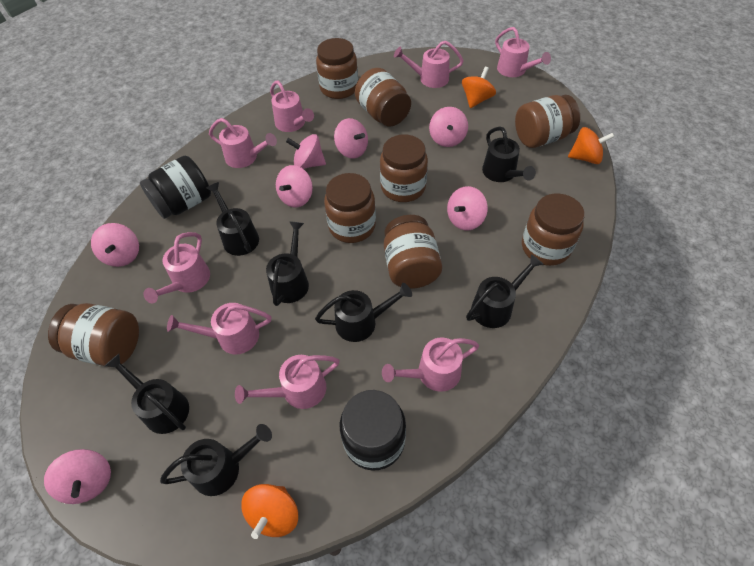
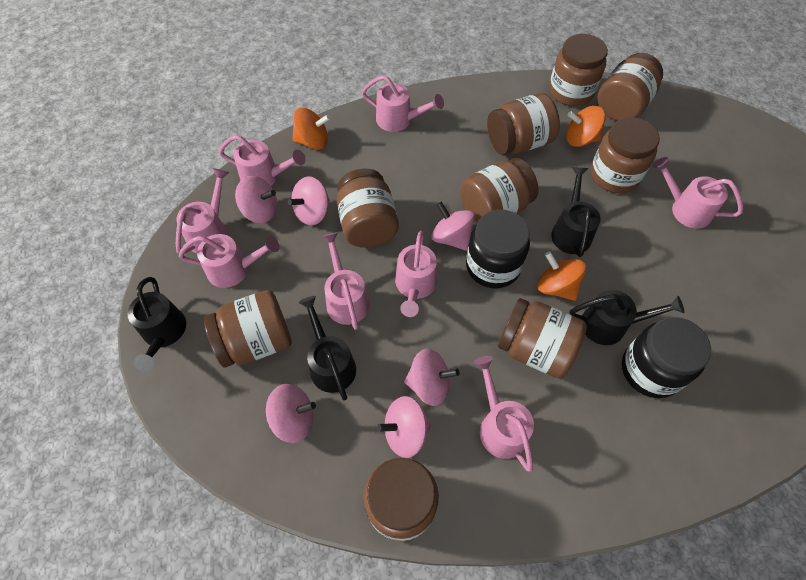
black watering can: [105,354,189,434] [160,424,272,496] [206,182,259,256] [266,221,309,306] [315,283,412,342] [466,254,544,328] [482,126,536,182] = 7 -> [128,277,186,371] [298,296,356,401] [551,167,600,257] [569,290,684,345] = 4
brown jar: [48,303,139,367] [316,38,358,99] [324,173,376,243] [355,68,411,127] [380,135,428,202] [384,215,442,289] [515,95,580,148] [522,193,585,266] = 8 -> [204,290,292,368] [337,169,399,248] [364,458,439,541] [460,158,539,224] [487,93,560,155] [498,298,587,379] [549,34,608,106] [591,117,660,193] [597,53,663,121] = 9
pink spinning top: [44,449,111,504] [91,223,139,267] [276,165,313,207] [286,134,326,169] [334,118,368,158] [429,107,468,147] [447,186,488,230] = 7 -> [235,176,277,223] [266,384,316,443] [288,176,330,226] [377,396,431,458] [404,349,460,406] [431,201,475,251] = 6

